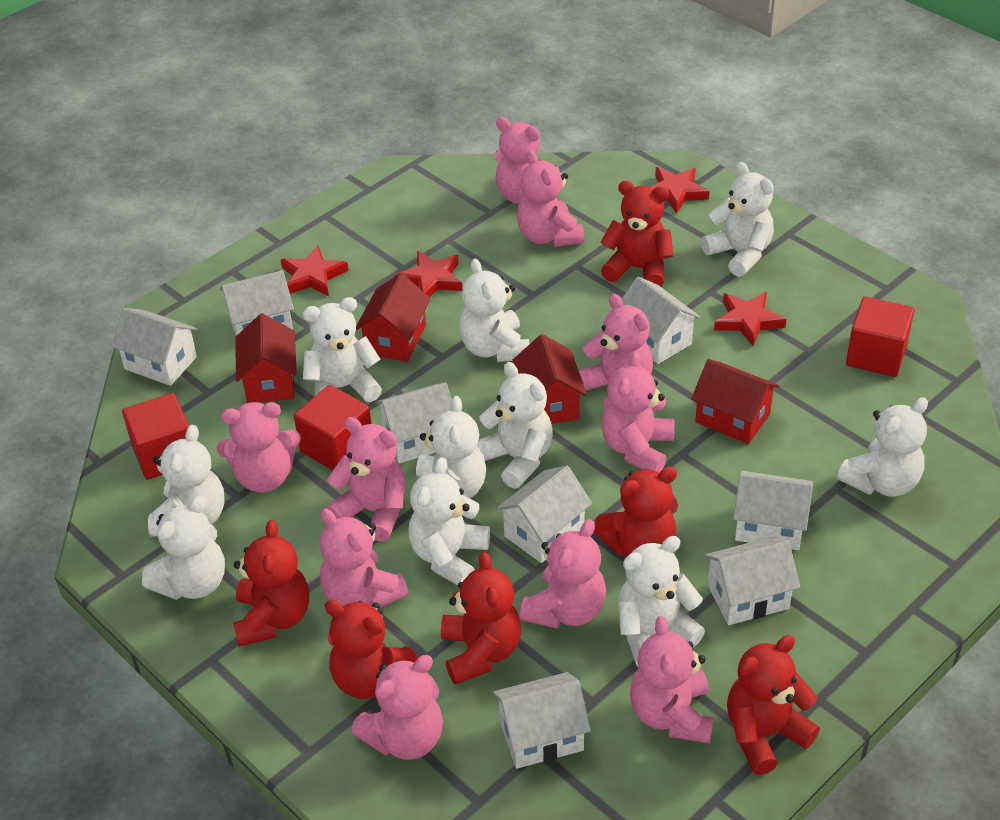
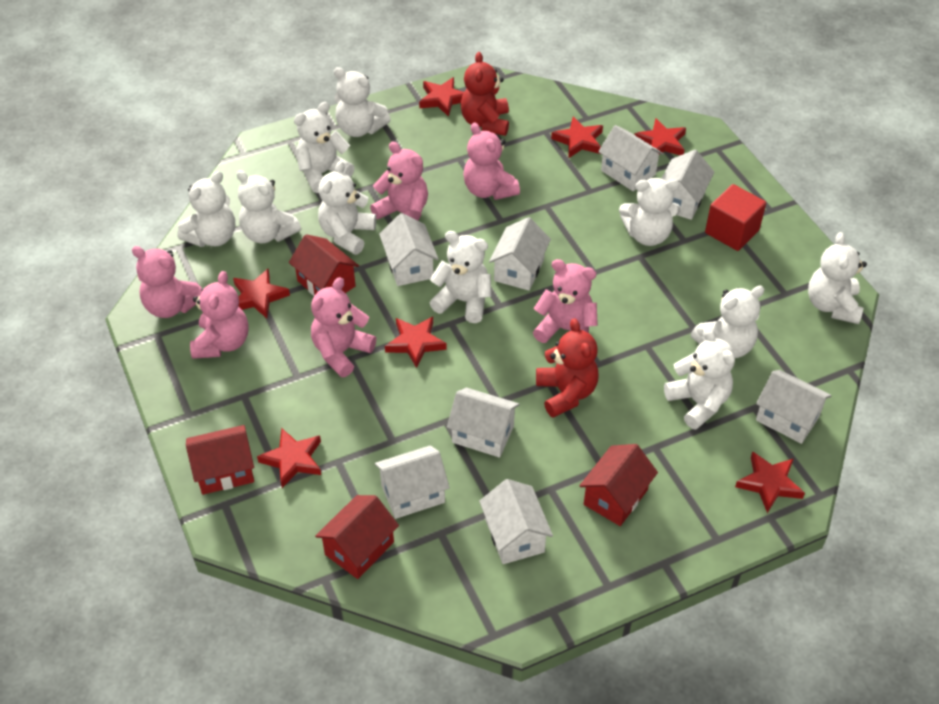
pink teddy bear: [216,402,301,493] [320,509,409,608] [327,417,406,542] [351,655,443,760] [495,117,560,204] [517,150,584,247] [520,519,606,629] [579,294,653,409] [601,351,675,473] [630,616,714,743] = 10 -> [132,246,202,318] [190,271,249,359] [311,277,376,377] [370,142,428,220] [463,122,520,200] [533,259,598,343] = 6
red cube: [122,393,189,480] [294,385,371,470] [846,296,915,377] = 3 -> [705,184,766,251] = 1
red star: [281,246,348,296] [395,251,462,297] [651,167,709,214] [714,292,786,346] = 4 -> [233,269,290,318] [257,428,321,488] [385,317,447,368] [419,77,464,117] [551,117,603,158] [634,118,686,155] [735,451,805,513] = 7
red teddy bear: [233,520,309,647] [325,600,419,699] [441,552,521,685] [594,467,678,556] [600,181,673,287] [727,635,820,775] = 6 -> [461,52,509,136] [536,318,599,418] = 2

